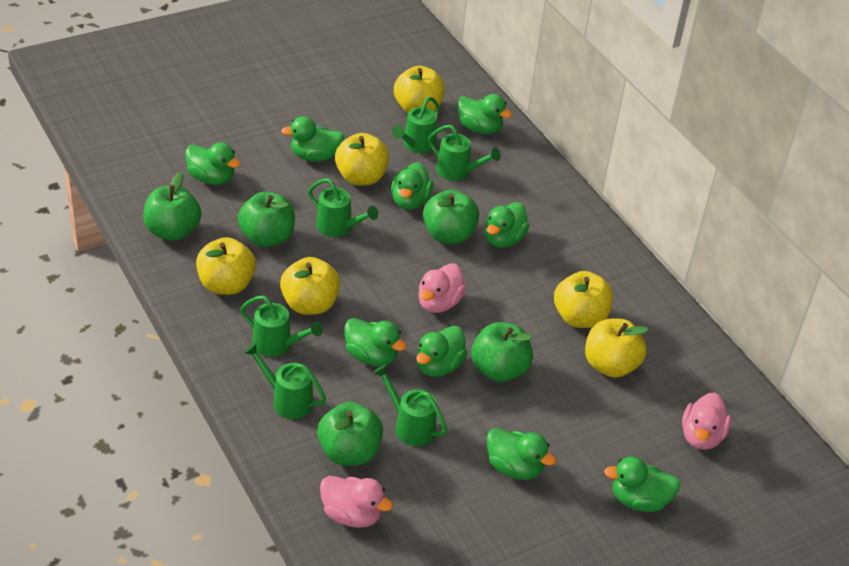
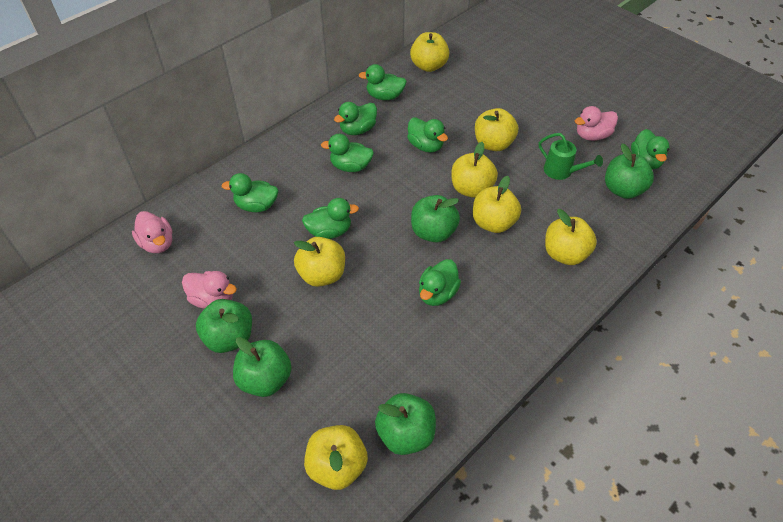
green duck: [185,142,240,185] [281,116,344,161] [344,318,407,366] [391,162,433,210] [416,326,467,377] [457,94,512,134] [484,202,530,248] [487,428,556,480] [604,456,680,512] = 9 -> [221,173,278,212] [302,198,359,239] [321,134,374,172] [334,102,377,135] [359,64,407,100] [407,117,448,153] [419,259,461,306] [631,129,670,169] = 8
green watering can: [240,296,323,357] [244,343,326,419] [308,178,378,237] [373,364,447,446] [392,97,440,153] [428,125,501,181] = 6 -> [539,133,603,180] = 1
yellow apple: [196,237,256,295] [280,257,340,315] [335,133,389,186] [394,66,444,113] [554,271,613,328] [585,319,649,378] = 6 -> [294,237,345,287] [304,425,368,490] [410,32,449,72] [451,142,498,198] [473,176,521,233] [475,108,518,151] [545,209,597,265] = 7

